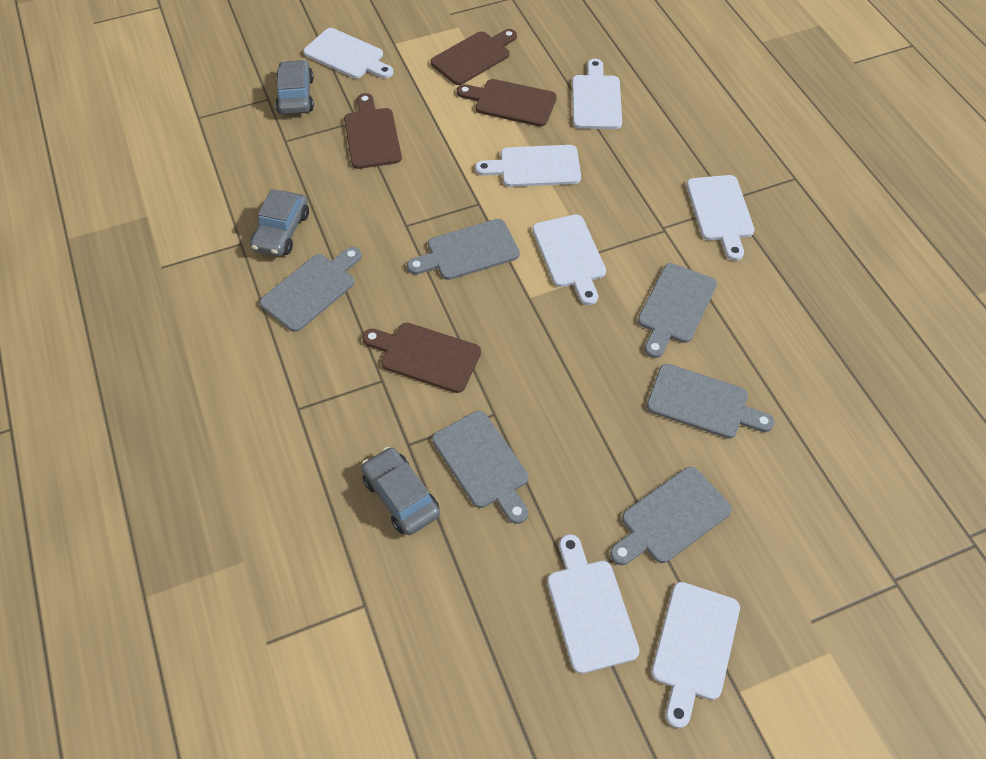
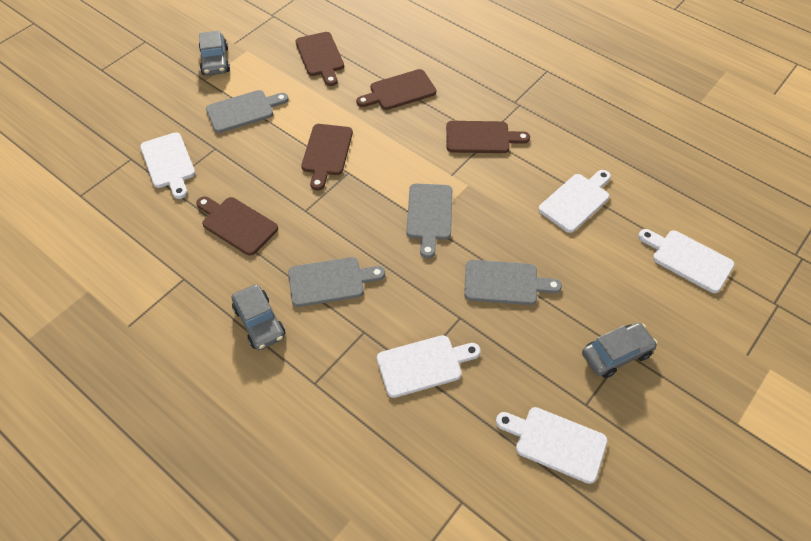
brown cutting board: [344,93,402,169] [362,323,481,393] [431,29,517,85] [457,79,557,127] = 4 -> [196,196,278,256] [296,32,344,86] [301,124,353,191] [356,69,436,110] [446,121,530,153] = 5
grey cutting board: [260,247,361,332] [407,219,520,280] [432,411,528,524] [610,467,732,565] [638,263,717,358] [647,364,774,439] = 6 -> [206,90,289,133] [288,257,385,307] [406,184,452,258] [464,260,562,305] = 4
white cutting board: [303,28,393,79] [475,145,581,187] [532,214,606,305] [547,534,639,674] [572,59,622,129] [651,582,740,728] [686,175,754,261] = 7 -> [140,132,195,199] [377,335,481,398] [496,407,607,484] [538,170,611,233] [638,229,735,293] = 5

